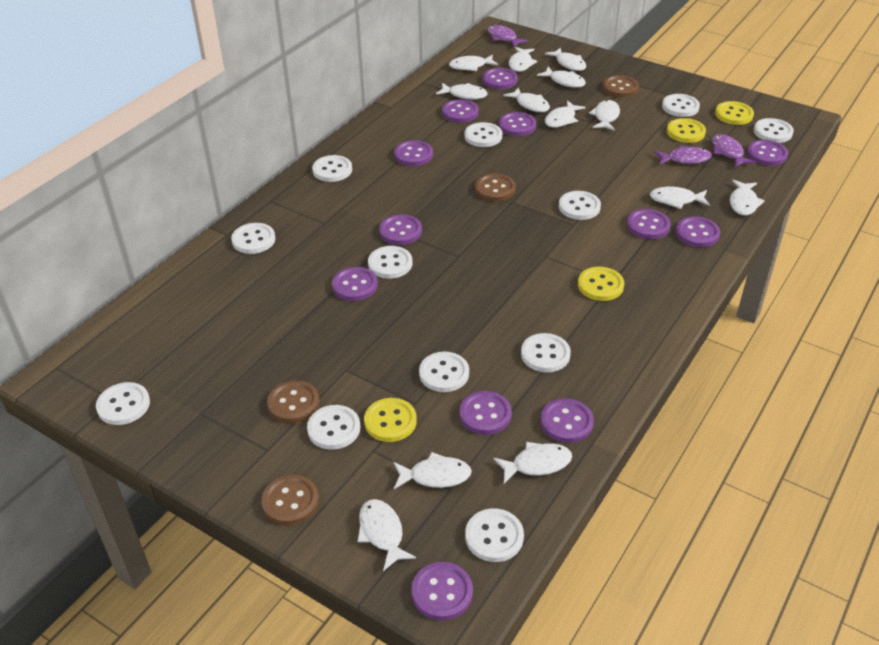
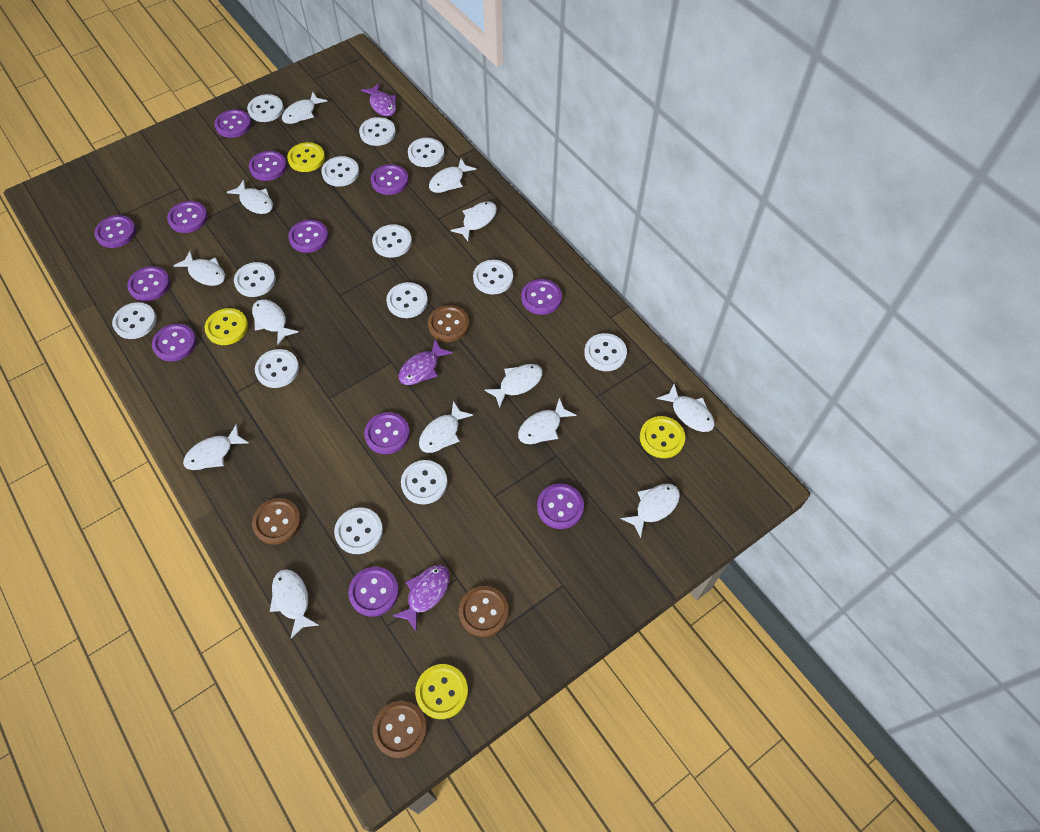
white button: [96,382,150,425] [231,223,275,254] [307,405,360,450] [312,155,352,182] [368,246,412,278] [419,352,469,392] [464,122,502,147] [465,508,524,562] [521,333,571,372] [559,191,601,220] [662,94,700,117] [754,118,794,143] = 12 -> [112,302,157,339] [234,262,276,297] [247,94,284,122] [255,349,299,388] [321,156,359,187] [334,507,383,554] [359,117,396,146] [372,224,412,258] [386,282,428,318] [401,460,447,504] [408,138,444,167] [473,260,513,294] [584,333,627,371] = 13

